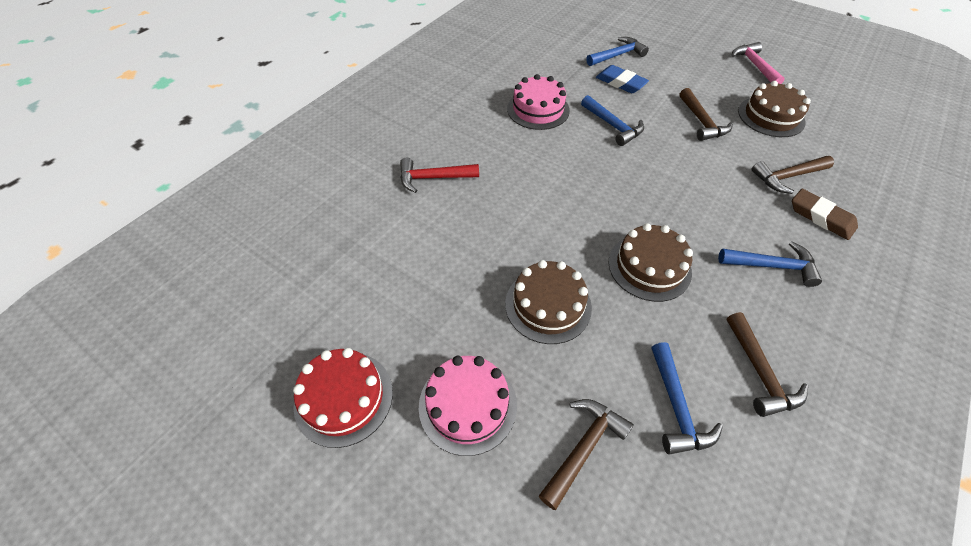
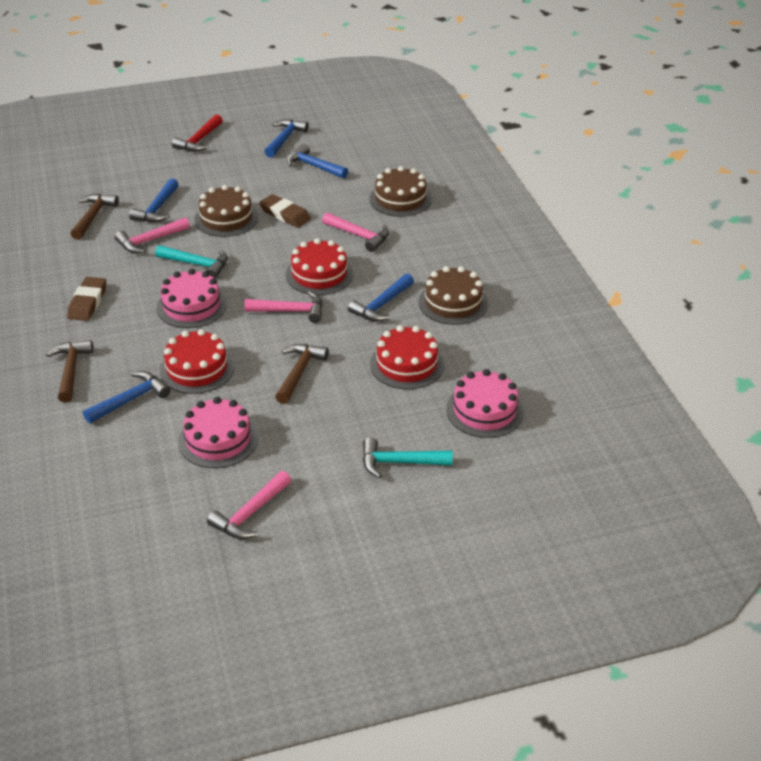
blue eraser: [596,65,649,93] = 1 -> none = 0
blue hammer: [581,95,644,146] [586,37,649,66] [651,342,723,455] [718,241,822,287] = 4 -> [83,371,171,423] [129,178,179,222] [264,119,309,158] [287,144,348,179] [348,273,414,322] = 5
brown eraser: [792,189,858,240] = 1 -> [67,277,106,321] [259,194,311,228] = 2
brown hammer: [539,399,634,510] [679,88,733,141] [727,312,808,417] [751,156,834,194] = 4 -> [46,340,93,403] [71,194,119,240] [275,344,329,404] = 3
pink cake: [419,356,517,456] [507,74,570,130] = 2 -> [156,269,227,328] [178,397,258,468] [446,369,524,438] = 3
pink hammer: [732,42,785,84] = 1 -> [115,217,190,254] [207,471,291,539] [244,291,323,323] [322,212,389,252] = 4
red cake: [293,348,393,448] = 1 -> [159,329,234,394] [286,238,353,295] [370,325,444,389] = 3
turquoise hammer: none = 0 -> [155,245,228,279] [363,437,453,478] = 2

